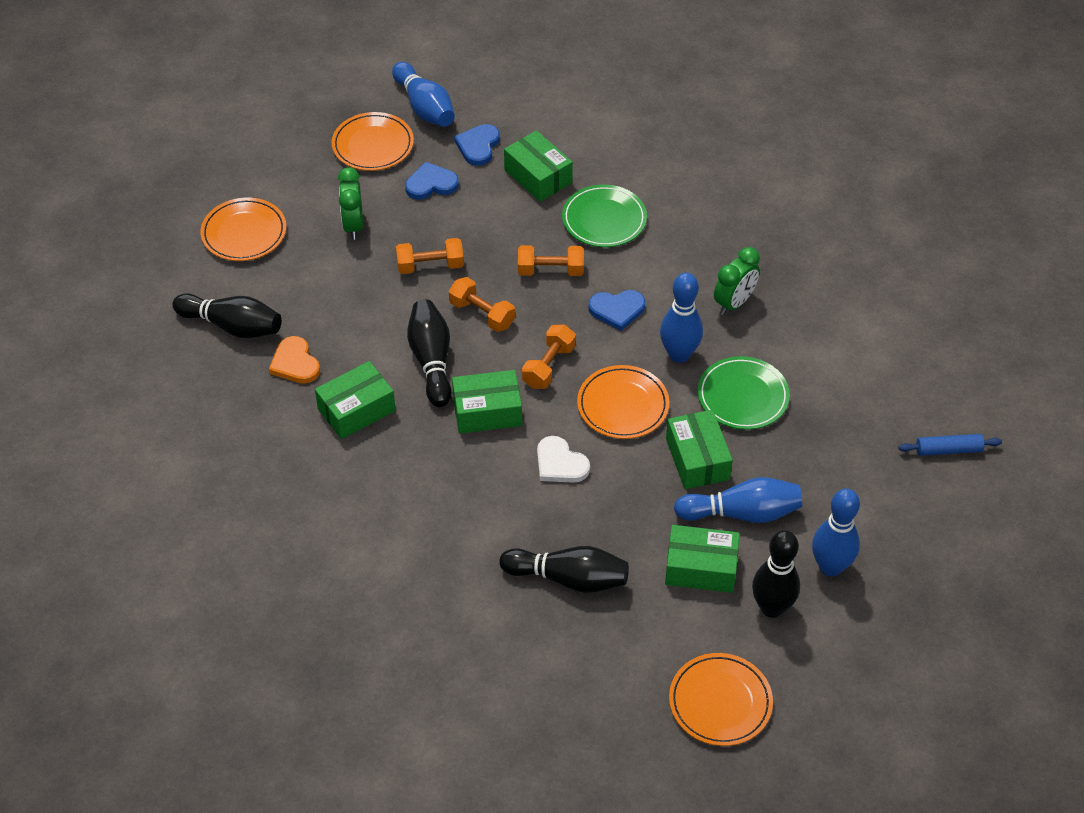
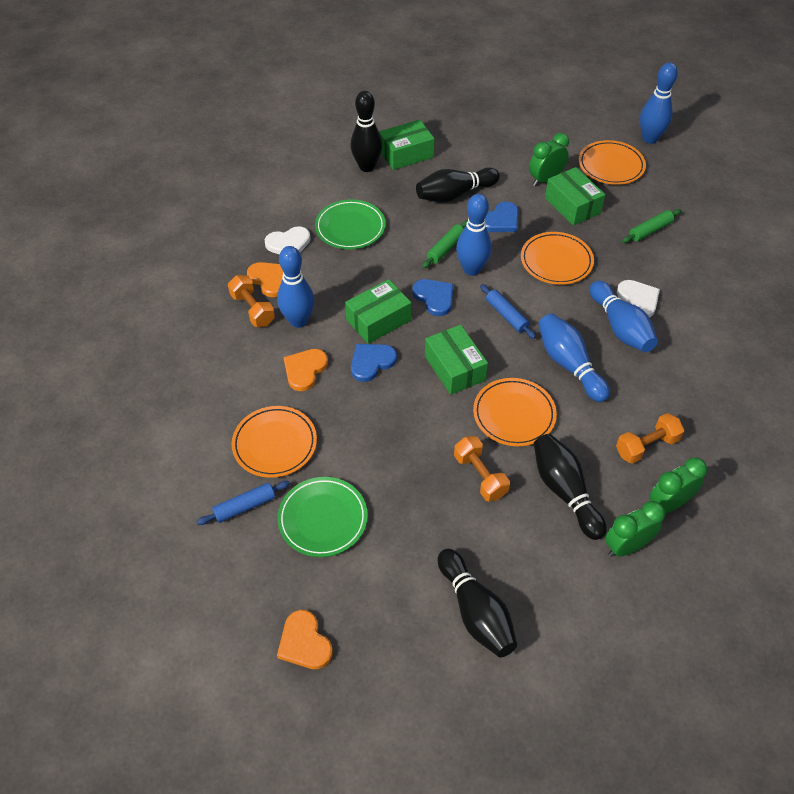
blue bowling pin: [392,62,455,127] [660,273,703,363] [674,477,802,523] [812,489,860,576] = 4 -> [277,246,314,328] [456,194,492,276] [538,313,610,402] [590,281,658,352] [640,62,678,144] = 5
blue rolling pin: [898,434,1002,456] = 1 -> [197,481,290,525] [480,284,536,339] = 2
green box: [315,361,396,439] [452,370,522,434] [504,130,573,202] [665,525,740,593] [666,410,733,489] = 5 -> [345,279,411,344] [379,119,435,170] [425,325,488,395] [545,167,605,226] = 4
green clock: [338,167,363,240] [714,247,760,315] = 2 -> [529,133,569,186] [605,501,665,557] [649,457,707,513] = 3
green rolling pin: none = 0 -> [422,220,468,268] [622,209,681,243] = 2
orange dumbbell: [396,238,464,274] [449,277,515,332] [518,245,584,276] [522,325,576,389] = 4 -> [228,275,275,327] [454,436,510,501] [616,413,684,464] = 3
orange heart: [269,336,320,384] = 1 -> [247,262,283,297] [277,610,333,669] [283,349,328,391] = 3
white heart: [537,436,590,483] = 1 -> [265,226,311,255] [617,280,660,318] = 2

